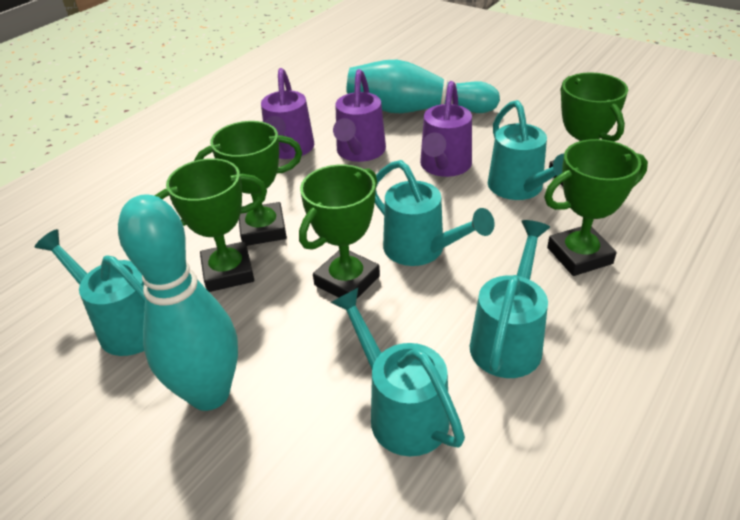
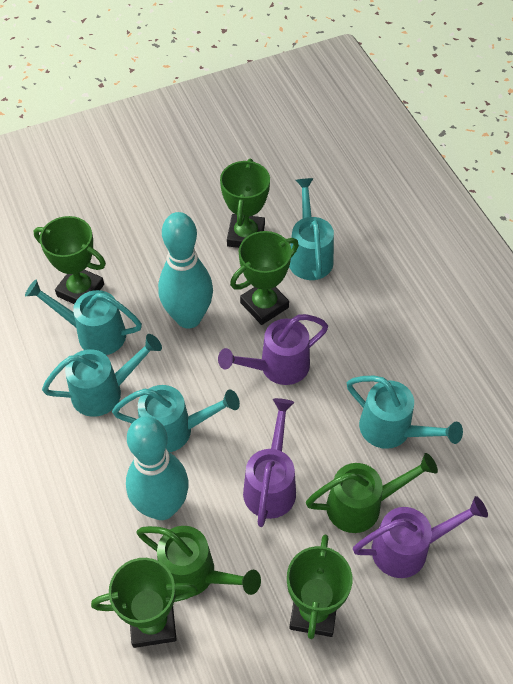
green watering can: none = 0 -> [136,526,261,596] [306,453,438,533] = 2

